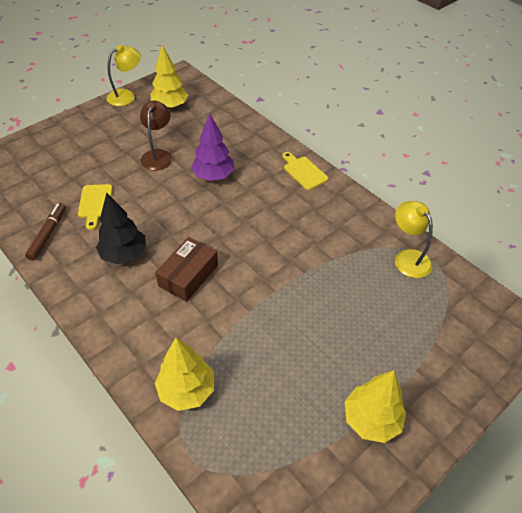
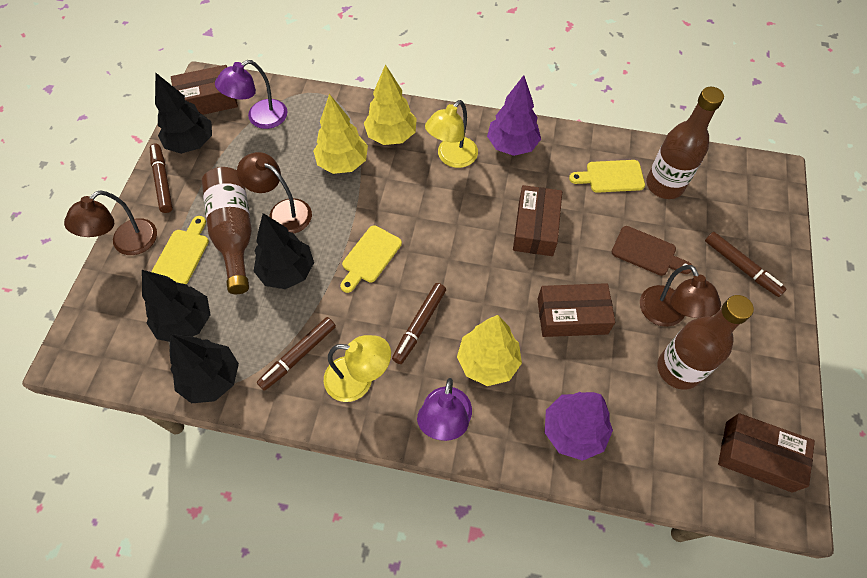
black tree: [96,193,146,264] = 1 -> [142,270,211,342] [155,73,212,154] [170,334,239,403] [253,213,314,289] = 4
brown bottle: none = 0 -> [202,167,252,294] [646,87,724,199] [657,295,754,390] = 3
brown box: [155,237,218,302] = 1 -> [171,65,238,115] [513,185,562,256] [537,283,615,337] [718,413,815,493] = 4
brown cutting board: none = 0 -> [612,226,692,276] = 1
brown lamp: [140,101,172,170] = 1 -> [64,190,157,255] [237,152,312,234] [640,265,721,327] = 3
brown marker: [25,203,66,261] = 1 -> [150,144,173,213] [257,317,336,391] [392,283,446,364] [705,232,787,297] = 4
purple lamp: none = 0 -> [215,60,287,129] [417,378,472,441] = 2
purple tree: [191,113,234,181] = 1 -> [487,75,541,156] [545,392,613,461] = 2
yellow cutting board: [78,184,113,230] [282,152,329,190] = 2 -> [152,216,209,284] [340,226,402,293] [569,160,645,193] = 3

